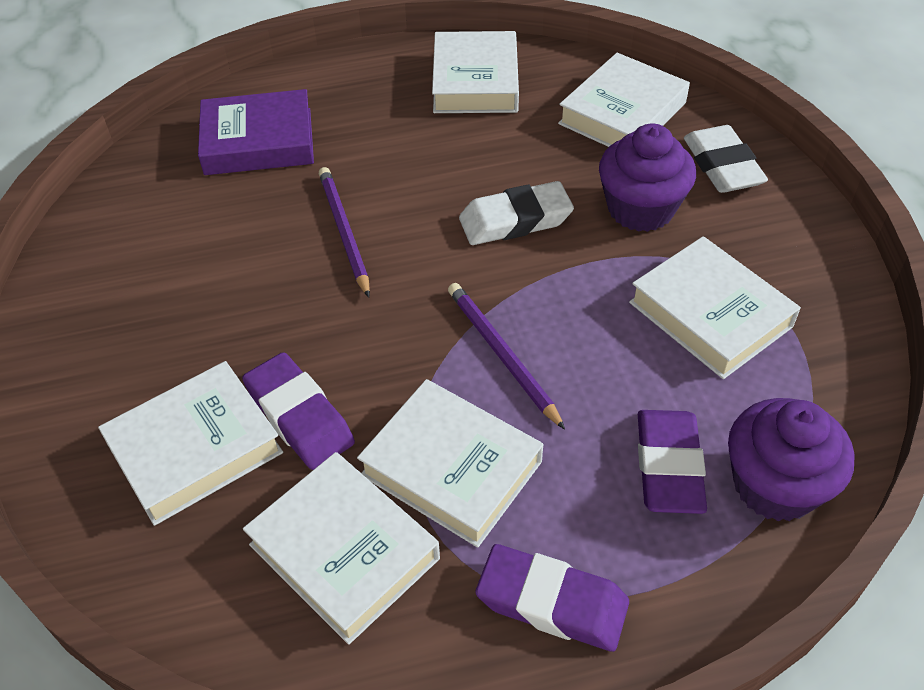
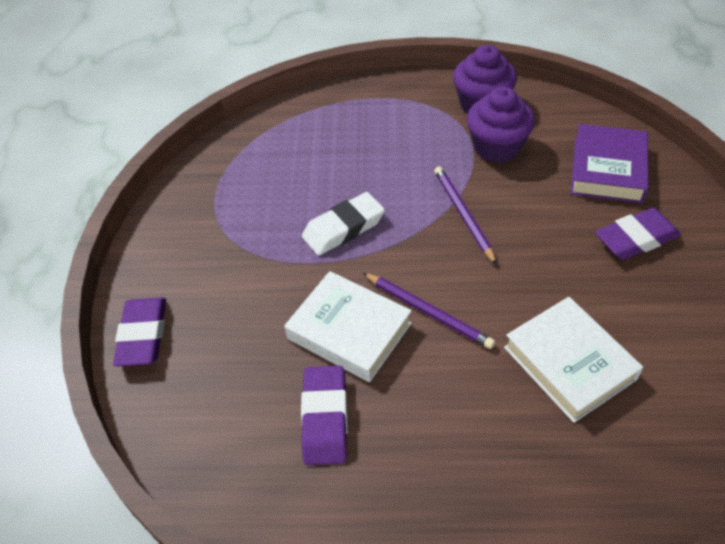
white book: [98,361,283,526] [243,452,440,645] [357,379,543,548] [432,31,519,113] [558,53,690,147] [629,236,801,379] = 6 -> [284,271,412,382] [504,297,643,423] = 2
white eraser: [459,181,574,245] [684,125,768,193] = 2 -> [302,192,385,256] = 1

